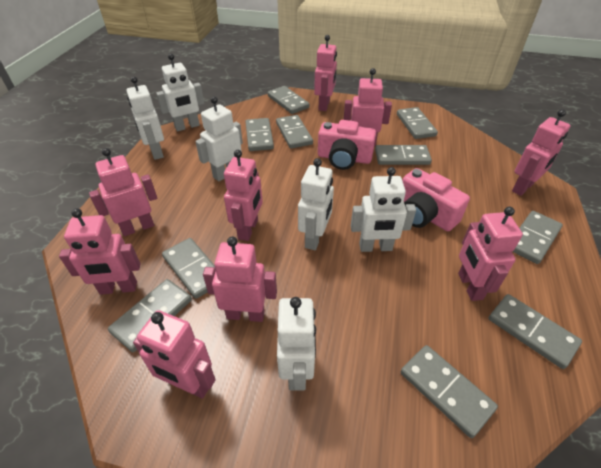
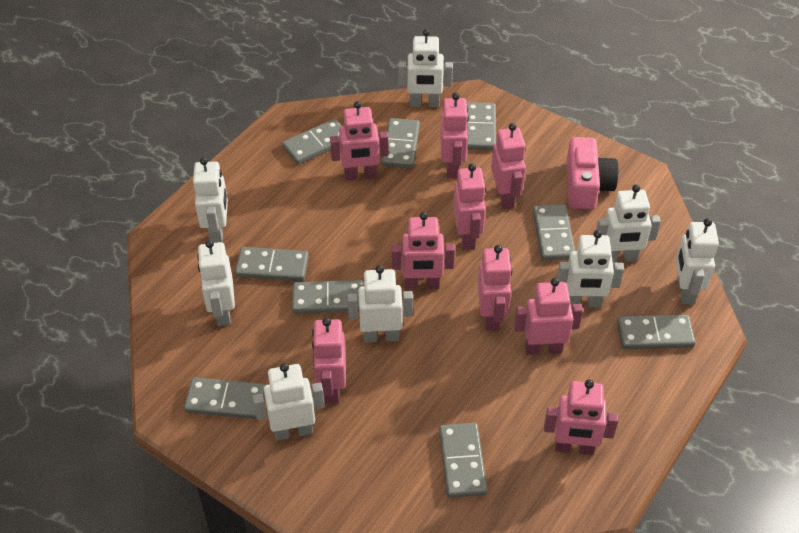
grey domino: [108,279,192,352] [162,238,216,299] [245,118,274,151] [268,86,309,114] [276,115,313,149] [375,145,432,165] [397,107,438,139] [400,345,498,438] [489,294,582,369] [512,211,563,264] = 10 -> [184,377,265,419] [235,247,309,281] [282,119,342,164] [292,280,363,314] [382,118,420,169] [439,423,487,498] [467,102,496,150] [533,204,575,260] [617,315,695,349] = 9
pink camera: [318,120,376,170] [402,168,470,231] = 2 -> [566,137,619,210] = 1
white robot: [126,76,164,160] [156,54,204,131] [195,96,243,181] [277,297,316,390] [298,158,334,250] [351,167,416,252] = 6 -> [193,157,228,243] [197,240,235,326] [253,363,325,441] [347,265,413,342] [398,29,453,107] [557,230,624,308] [596,184,661,263] [676,218,719,304] = 8

